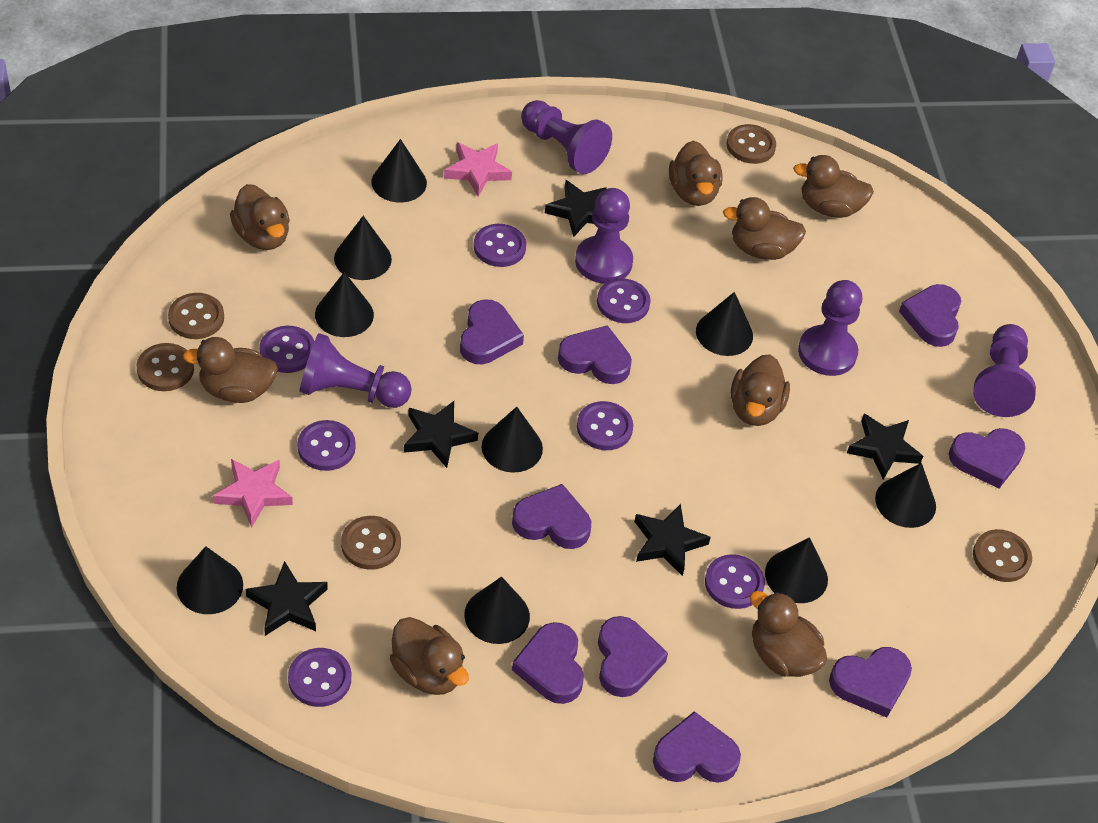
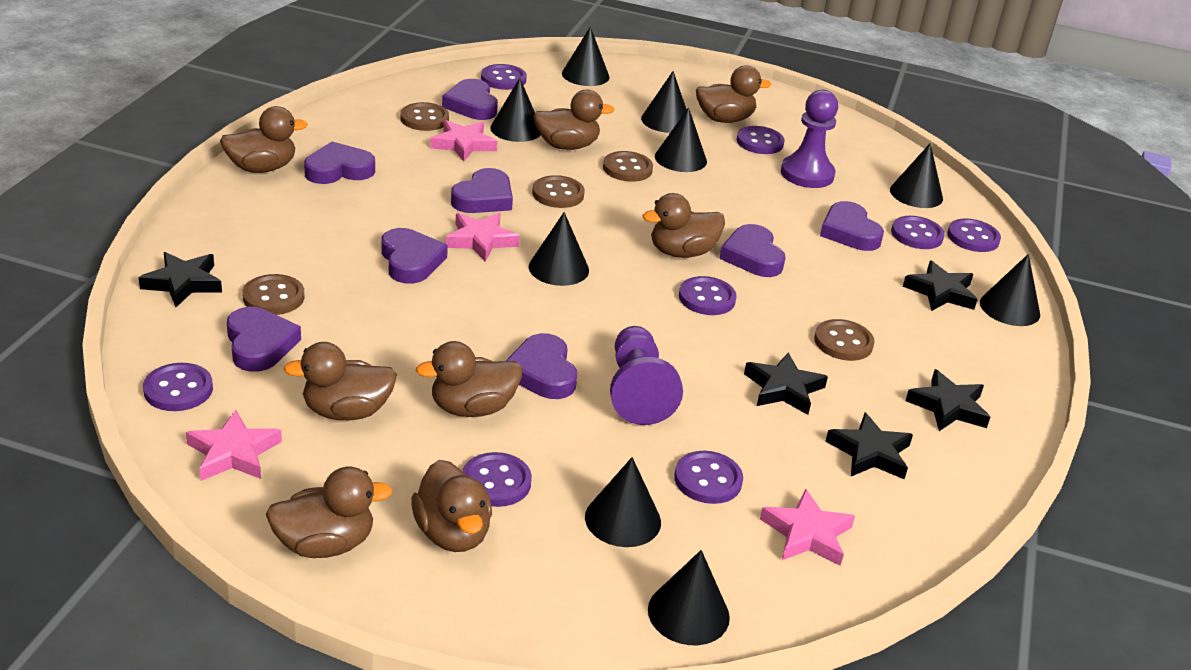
pink star: [213,459,293,528] [444,142,512,197] = 2 -> [186,410,282,481] [430,120,497,161] [446,213,520,262] [760,489,855,566] = 4
purple button: [260,326,314,373] [288,648,351,707] [297,420,356,471] [474,224,526,267] [577,401,633,450] [597,278,651,323] [705,554,765,609] = 7 -> [143,363,213,411] [462,452,532,507] [481,64,527,90] [674,451,743,504] [679,276,737,315] [737,126,785,154] [891,216,945,249] [947,218,1001,252] = 8
purple heart: [460,299,524,364] [512,484,591,549] [512,622,584,704] [558,325,632,384] [598,616,668,697] [653,711,741,783] [829,647,912,718] [899,284,961,347] [949,428,1025,488] = 9 -> [227,307,301,372] [304,142,375,184] [381,228,448,283] [442,79,498,120] [451,168,513,213] [506,333,577,399] [719,224,786,277] [820,201,884,251] = 8
purple pawn: [300,333,412,408] [521,100,612,174] [575,188,633,284] [798,280,862,376] [973,324,1036,417] = 5 -> [610,326,683,425] [781,90,838,188] = 2

